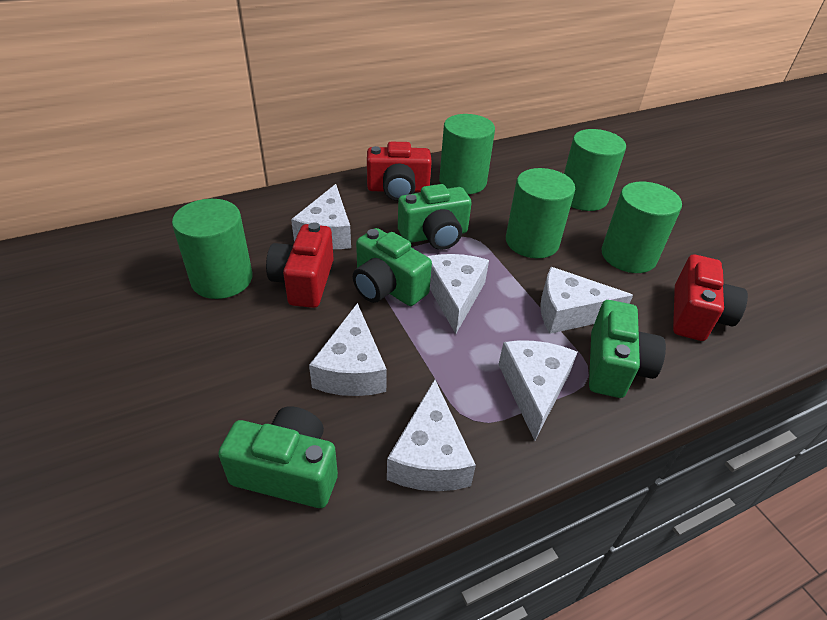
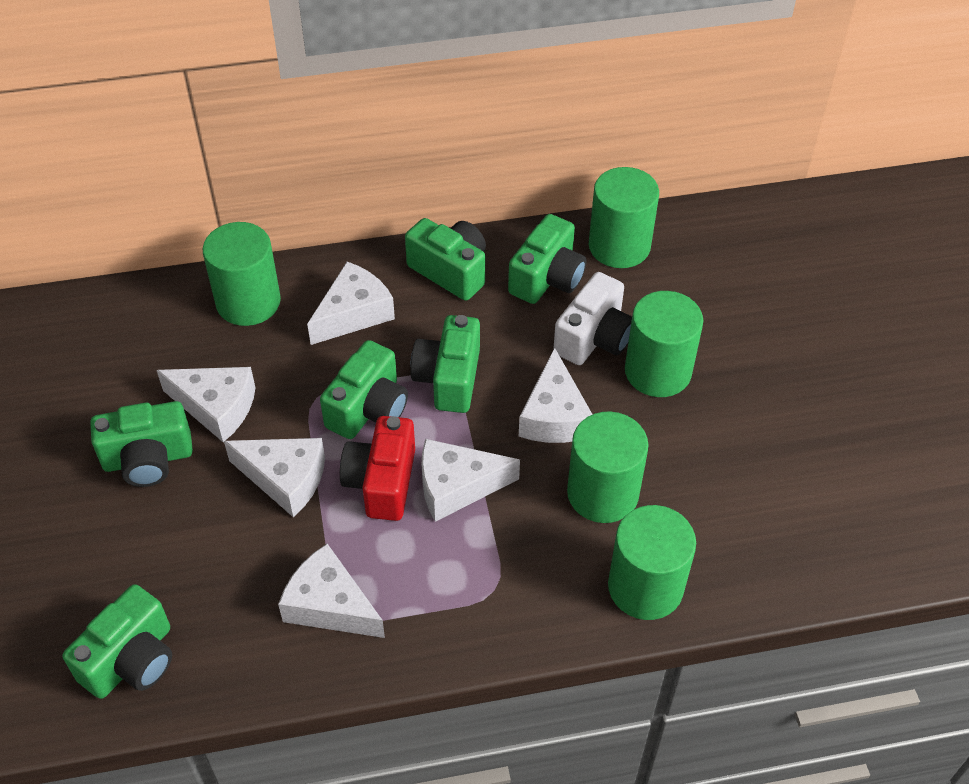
green camera: [218,406,338,508] [353,228,432,306] [398,184,472,250] [589,300,666,398] = 4 -> [62,584,172,699] [90,401,193,487] [320,340,408,439] [405,218,486,301] [410,315,480,413] [508,214,586,304] = 6
red camera: [266,222,334,308] [367,142,432,201] [673,255,748,341] = 3 -> [340,416,415,521] = 1
white camera: none = 0 -> [553,272,632,365] = 1

